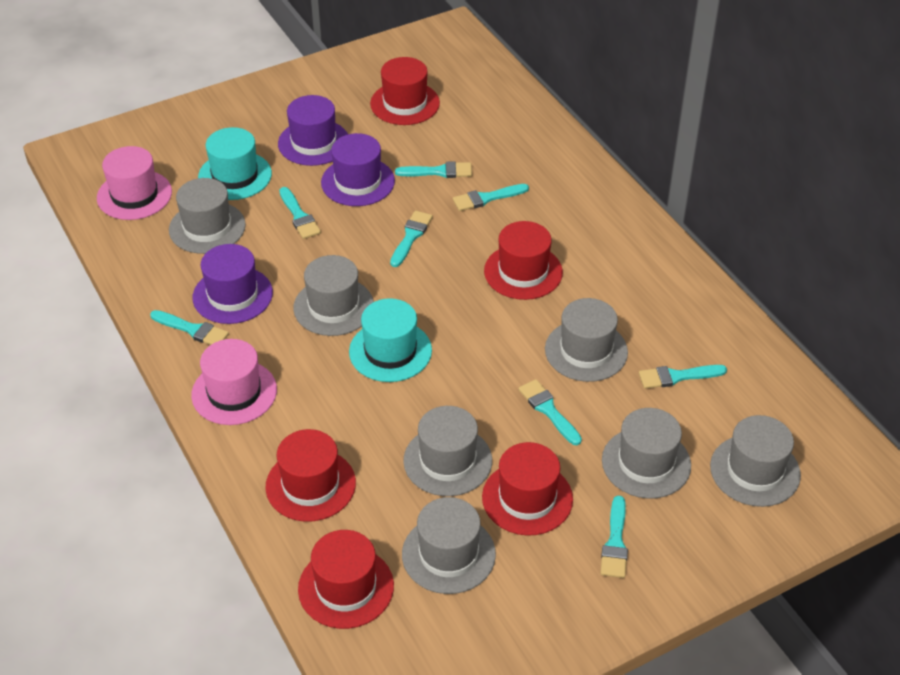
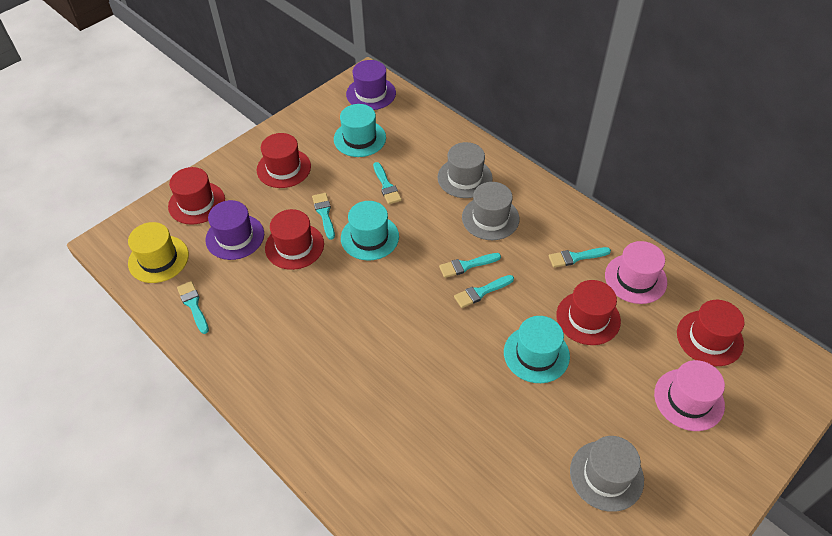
grey hat: [169,178,246,254] [293,255,374,336] [402,497,496,594] [403,406,492,496] [545,298,628,382] [602,408,691,499] [710,415,801,507] = 7 -> [437,142,493,198] [462,182,519,240] [570,436,644,512] = 3
purple hat: [193,244,273,324] [278,95,348,166] [321,133,395,206] = 3 -> [205,200,264,260] [346,60,396,110] = 2
turquoise brush: [150,310,229,345] [279,187,321,239] [390,211,433,267] [395,161,472,178] [453,184,529,211] [518,379,582,445] [600,496,628,578] [639,365,727,389] = 8 -> [177,281,209,334] [312,193,335,240] [373,162,402,204] [439,253,501,278] [454,275,514,308] [549,247,611,268] = 6
turquoise hat: [198,127,272,200] [349,298,432,382] = 2 -> [334,104,386,157] [341,201,399,261] [504,316,570,383] = 3
yellow hat: none = 0 -> [128,222,189,283] = 1

